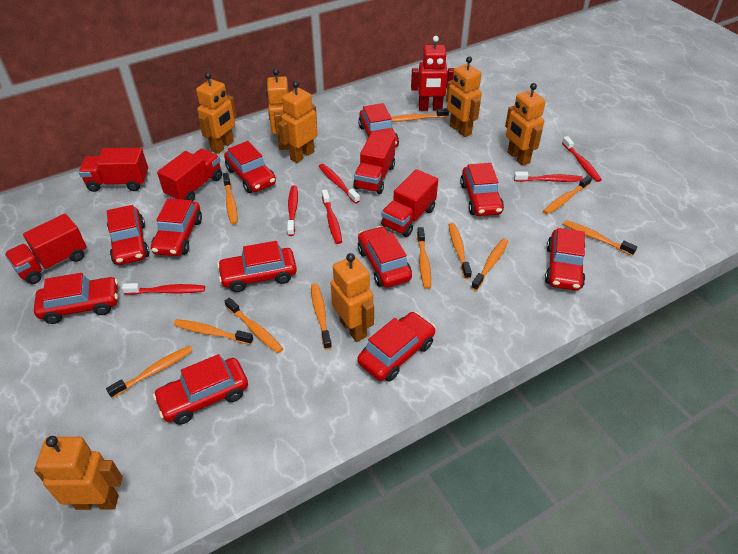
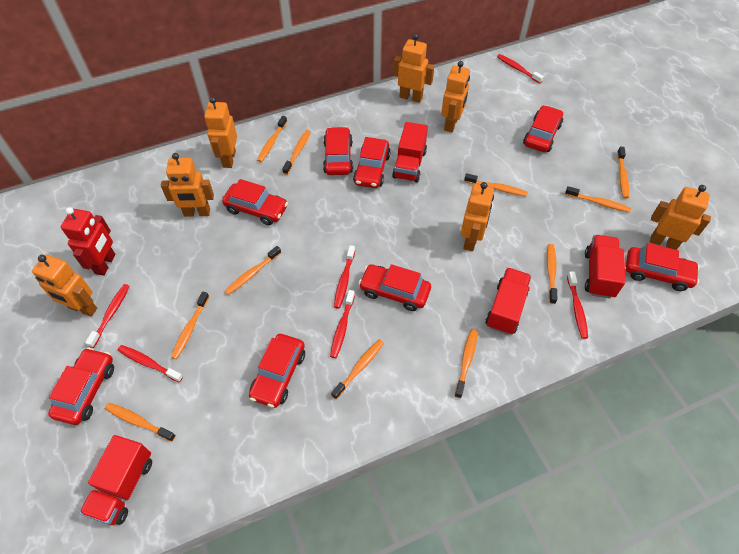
red car: [34,273,118,324] [107,205,150,265] [151,198,202,256] [153,354,248,425] [217,241,297,292] [224,141,276,193] [357,312,436,382] [358,103,399,147] [358,226,412,288] [460,163,504,216] [545,228,585,291] = 11 -> [48,348,114,425] [222,179,288,225] [249,334,305,408] [323,127,353,175] [353,137,391,188] [359,264,431,311] [523,105,563,152] [626,243,700,291] = 8
red truck: [5,214,87,284] [79,148,148,192] [157,149,222,202] [353,131,395,194] [381,169,438,237] = 5 -> [80,435,152,525] [392,122,428,182] [485,267,532,335] [585,235,625,299] = 4

